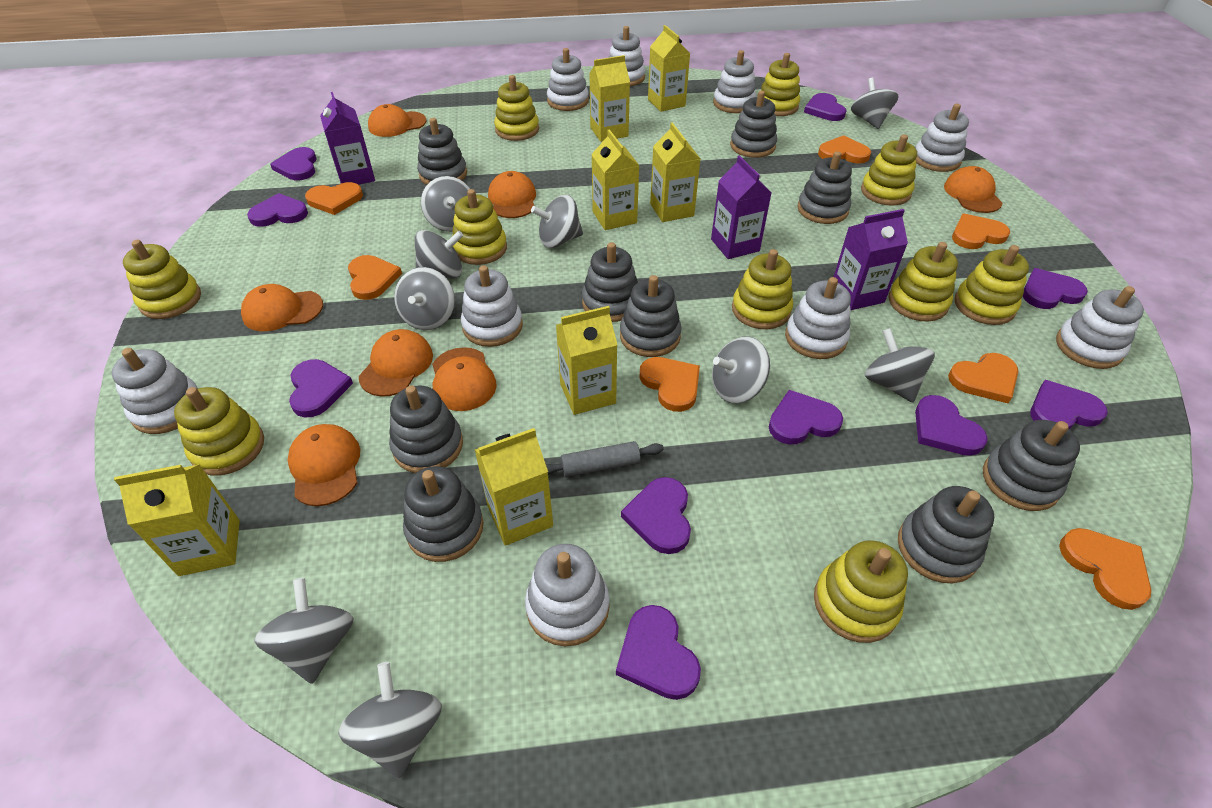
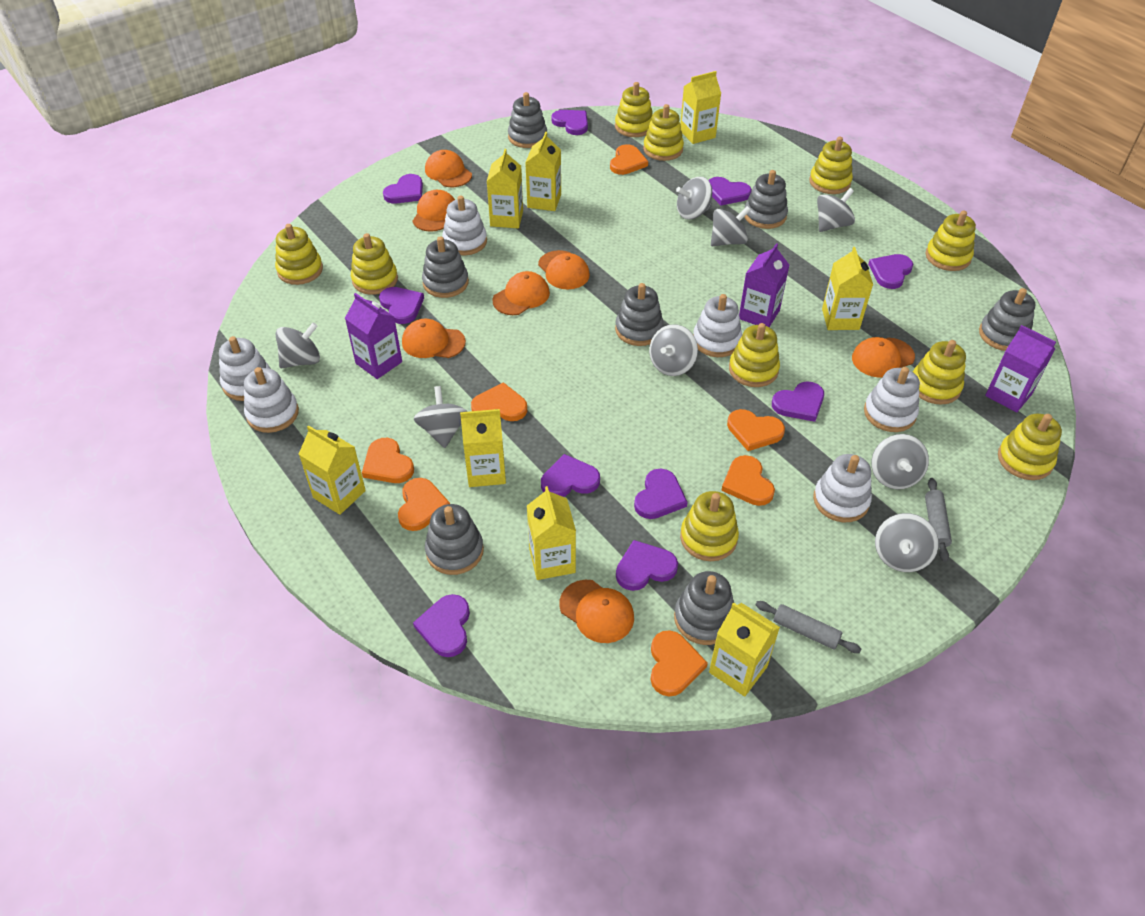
grey rolling pin: [546,441,664,478] = 1 -> [755,601,861,653] [925,478,952,562] = 2
grey spinning top: [254,578,354,684] [338,662,442,778] [394,267,455,330] [415,230,464,279] [421,176,470,232] [531,195,583,248] [712,337,770,403] [851,78,899,129] [865,328,935,402] = 9 -> [275,323,320,368] [414,386,467,448] [649,324,698,376] [676,177,712,220] [711,206,751,246] [817,188,855,232] [871,434,929,489] [875,513,939,572] = 8
grey stacking toy: [389,385,463,473] [403,466,484,562] [417,118,467,185] [582,242,638,322] [620,275,682,357] [730,91,777,158] [797,151,852,224] [898,486,994,583] [983,420,1080,511] = 9 -> [422,236,469,298] [425,504,484,575] [508,92,547,148] [615,283,664,346] [674,571,734,645] [744,170,788,229] [979,288,1035,351] = 7
white stacking toy: [112,348,198,434] [461,265,523,347] [525,544,610,646] [547,48,589,111] [608,26,645,86] [713,50,756,113] [785,277,851,359] [915,104,969,172] [1056,286,1144,369] = 9 -> [219,336,271,401] [244,367,299,433] [442,195,487,255] [693,294,742,357] [813,454,872,522] [864,367,920,432] = 6
yellow carton: [114,464,240,576] [475,428,553,546] [556,306,618,415] [589,55,630,142] [591,130,640,230] [648,25,690,112] [650,122,701,222] = 7 -> [299,425,366,515] [460,409,506,487] [487,149,523,228] [525,132,561,211] [527,486,576,580] [680,71,721,144] [709,603,780,697] [822,247,873,330] = 8

